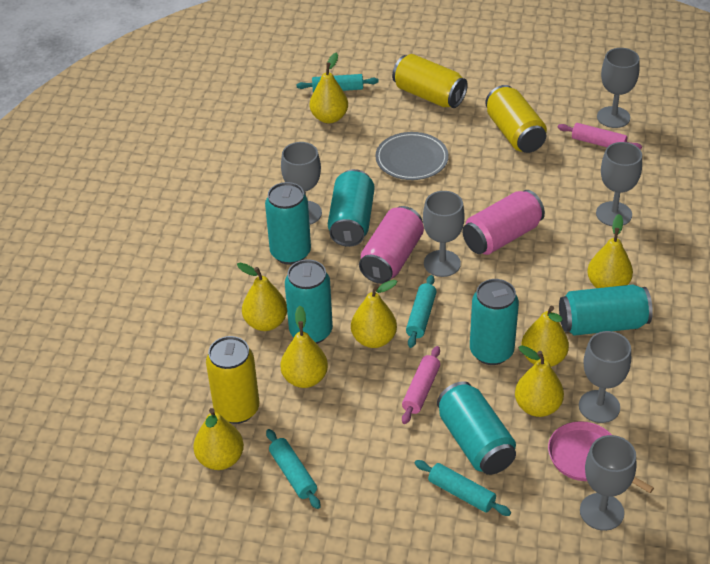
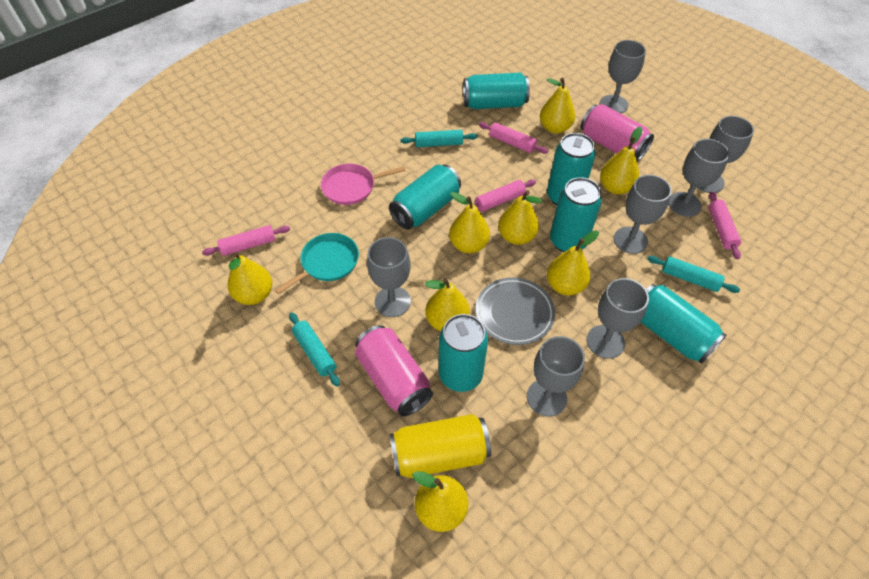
grey goblet: [281,142,322,225] [423,191,465,277] [579,331,631,423] [580,435,636,531] [596,142,642,226] [597,48,640,128] = 6 -> [367,237,411,317] [527,336,585,416] [587,278,649,359] [600,40,646,113] [614,175,672,254] [668,139,730,217] [696,116,754,193] = 7
pink rolling pin: [402,346,440,424] [557,123,642,150] = 2 -> [202,225,290,256] [464,180,536,212] [479,122,548,154] [708,192,741,260] = 4
turquoise pan: none = 0 -> [275,233,359,294] = 1
turquoise rolling pin: [266,429,320,509] [297,74,379,92] [406,275,436,348] [414,460,511,516] = 4 -> [289,312,340,387] [400,130,478,147] [648,256,740,293] = 3
yellow can: [206,336,259,424] [392,54,468,108] [485,85,547,153] = 3 -> [390,414,491,478] = 1

